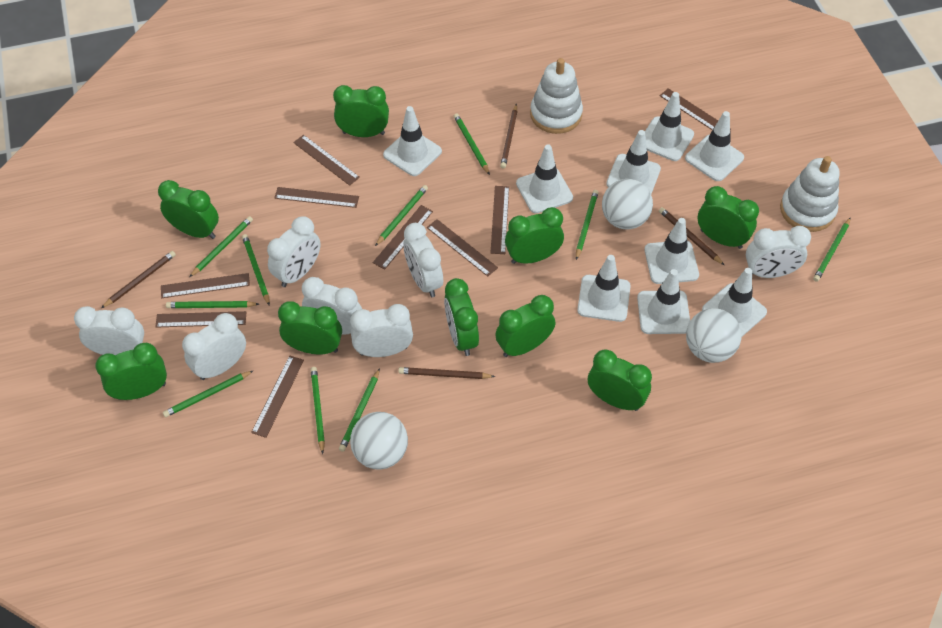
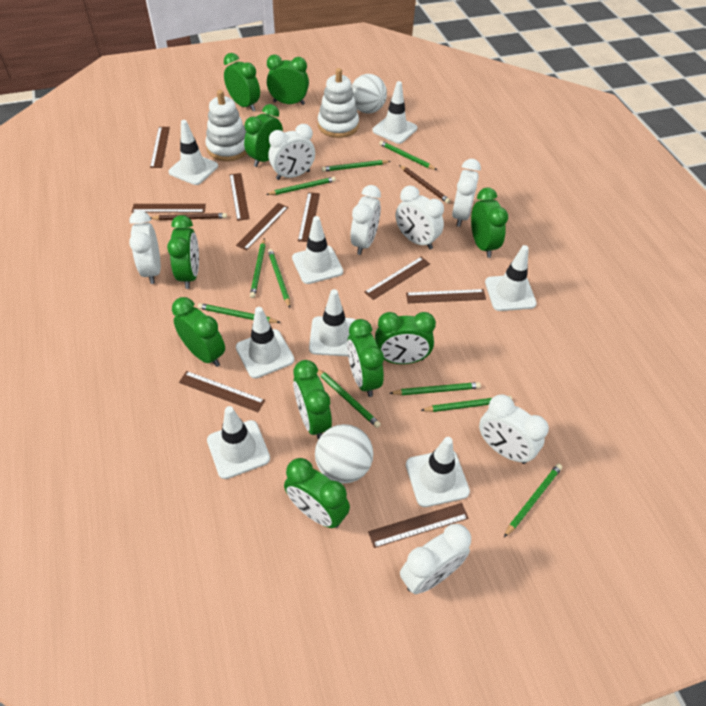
brown pencil: [101,251,176,308] [398,367,495,379] [500,104,517,168] [659,207,724,265] = 4 -> [150,213,227,220] [399,165,450,203] = 2
green clock: [95,343,167,400] [158,180,219,239] [278,301,342,354] [333,85,389,137] [444,278,479,356] [495,295,555,357] [505,207,564,264] [588,349,652,411] [698,186,759,249] = 9 -> [167,215,199,289] [172,297,225,367] [224,53,260,111] [244,104,283,167] [267,54,309,105] [284,458,350,528] [293,360,332,440] [347,319,384,397] [375,312,436,364] [471,188,508,258] = 10
white ball: [350,412,408,470] [602,179,653,230] [686,308,742,363] = 3 -> [315,424,373,484] [351,74,387,114] = 2
white traffic cone: [383,106,442,176] [516,144,573,213] [577,255,630,322] [606,130,661,194] [637,269,690,334] [644,218,699,284] [645,92,694,161] [685,111,744,181] [702,268,767,336] = 9 -> [168,120,218,185] [207,406,270,479] [236,307,294,378] [292,216,343,284] [309,289,356,356] [372,81,417,144] [406,437,470,507] [485,245,537,311] = 8

